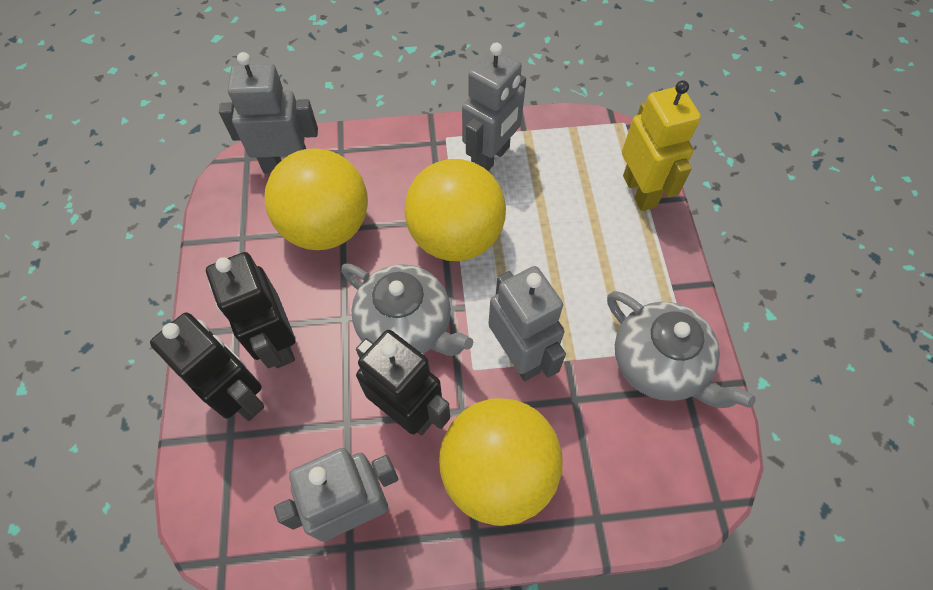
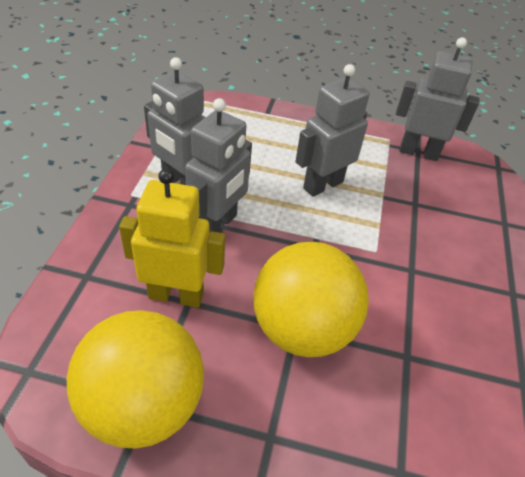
black robot: [150,312,264,421] [206,252,296,368] [356,330,450,436] = 3 -> none = 0
grey teapot: [341,263,473,356] [607,291,756,408] = 2 -> none = 0
yellow ball: [264,148,368,250] [405,159,506,261] [439,398,563,526] = 3 -> [67,310,204,449] [253,241,369,357] = 2

